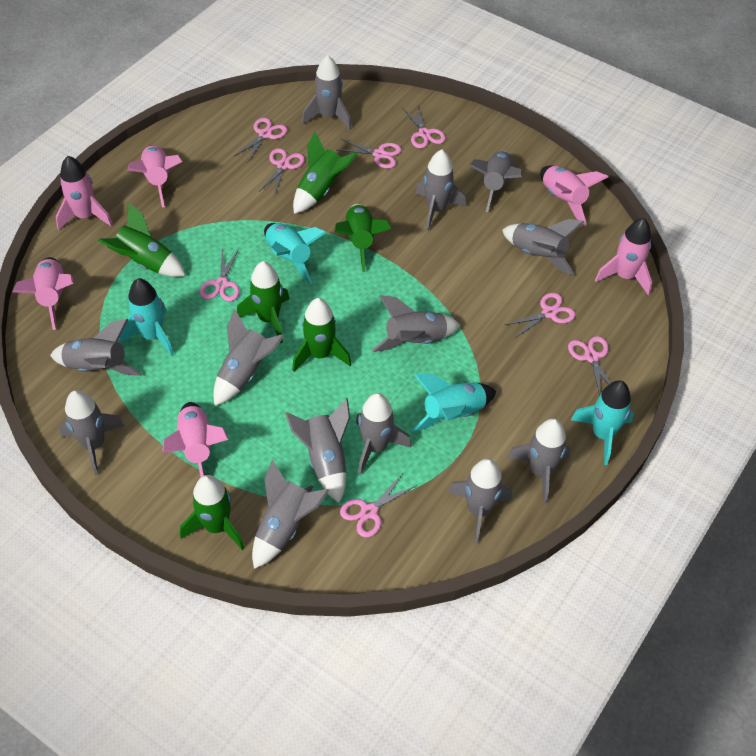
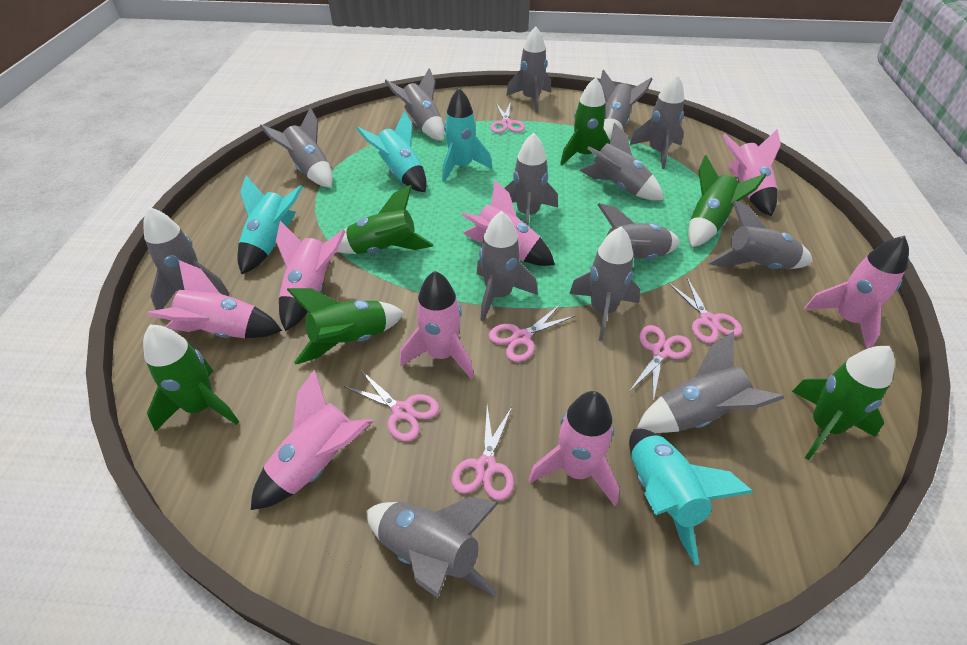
grey rocket: [50,319,142,376] [59,390,124,475] [213,309,284,406] [252,460,329,569] [285,398,350,503] [302,55,352,129] [356,393,411,475] [372,295,460,352] [415,150,466,231] [448,459,512,544] [468,151,522,212] [502,219,584,276] [507,419,571,504] = 13 -> [143,207,230,310] [260,108,333,188] [366,497,499,598] [385,68,444,141] [477,211,538,322] [504,133,558,226] [506,26,551,113] [569,226,640,341] [580,122,664,200] [590,203,680,270] [600,70,652,141] [630,74,684,169] [637,331,784,433] [707,200,813,269] = 14
pink rocket: [12,257,74,330] [56,156,113,230] [127,145,183,207] [162,402,229,477] [540,165,608,226] [595,218,652,295] = 6 -> [147,260,282,338] [251,370,373,510] [276,221,346,331] [400,271,474,379] [462,180,555,266] [528,391,619,506] [723,129,781,216] [804,236,909,349] = 8
pink scissors: [200,249,240,302] [234,118,287,162] [259,148,305,196] [338,139,402,168] [340,473,417,537] [403,106,446,148] [505,293,576,338] [568,336,611,395] = 8 -> [343,371,439,441] [452,405,514,500] [489,304,575,362] [490,104,525,133] [629,325,692,401] [668,278,742,343] = 6

